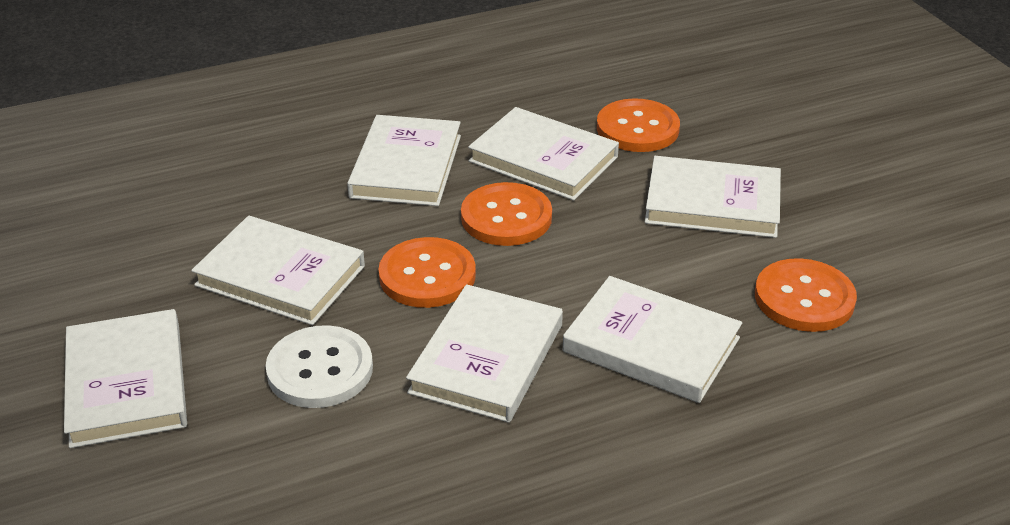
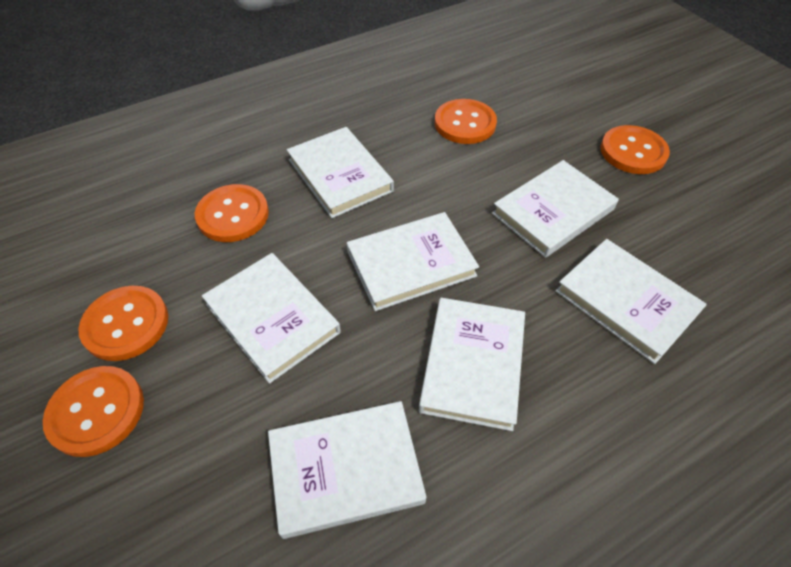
orange button: [378,237,476,308] [461,182,552,246] [597,98,680,152] [755,258,857,332] = 4 -> [43,366,144,457] [78,286,168,361] [195,184,269,242] [435,99,497,144] [600,125,670,174] = 5
white button: [265,325,373,408] = 1 -> none = 0

